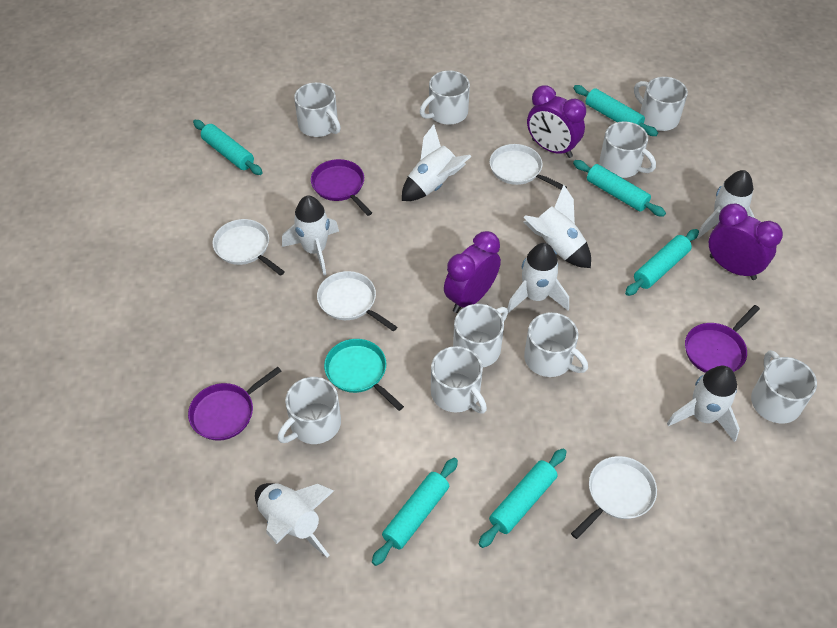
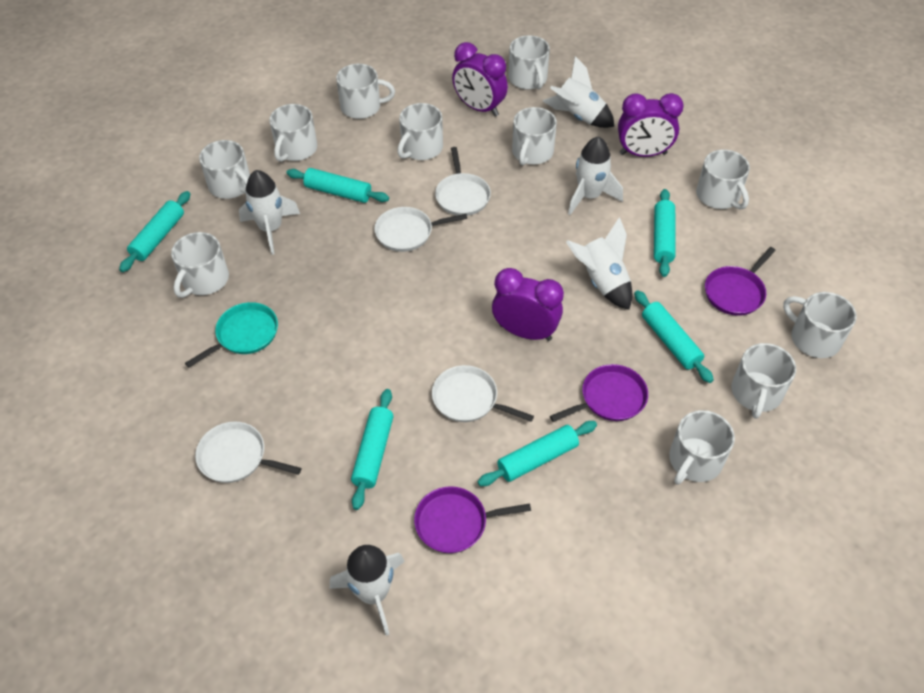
white mug: [278,377,341,444] [294,82,341,137] [420,70,470,125] [431,346,487,414] [453,304,508,367] [524,312,588,377] [600,121,656,178] [634,77,688,131] [751,350,817,424] = 9 -> [171,232,229,298] [199,140,250,199] [269,104,317,162] [336,64,395,119] [397,103,443,160] [508,35,550,90] [512,107,557,165] [669,410,735,485] [696,149,750,210] [731,343,796,419] [783,292,857,358] = 11
white rocket: [255,483,334,557] [282,195,339,276] [402,124,472,201] [507,243,569,313] [524,185,591,268] [667,366,740,442] [697,170,755,238] = 7 -> [239,170,300,254] [330,545,405,636] [543,56,614,128] [566,217,632,310] [568,136,623,215] = 5

